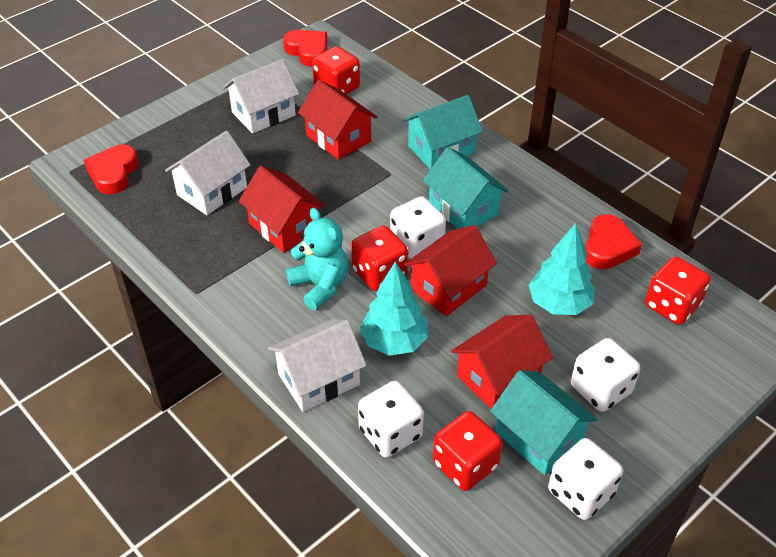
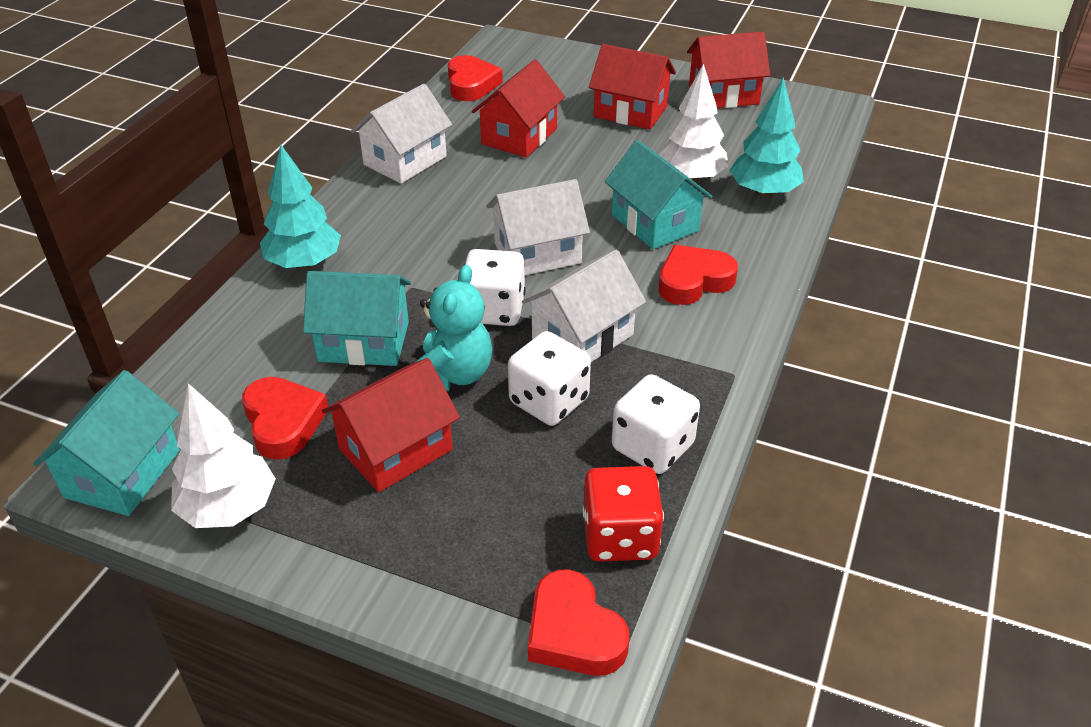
red dice: [312,46,360,94] [351,225,408,291] [433,411,503,491] [645,256,711,325] = 4 -> [583,466,664,562] = 1
red heart: [84,145,139,194] [283,30,327,67] [585,214,642,269] = 3 -> [242,377,328,460] [448,55,503,101] [528,569,629,676] [658,245,738,305] = 4
white dice: [358,381,424,458] [390,196,446,259] [548,438,623,520] [571,338,640,412] = 4 -> [465,249,526,326] [508,331,591,426] [612,374,700,474] = 3
white tree: none = 0 -> [171,383,276,528] [658,63,728,182] = 2

